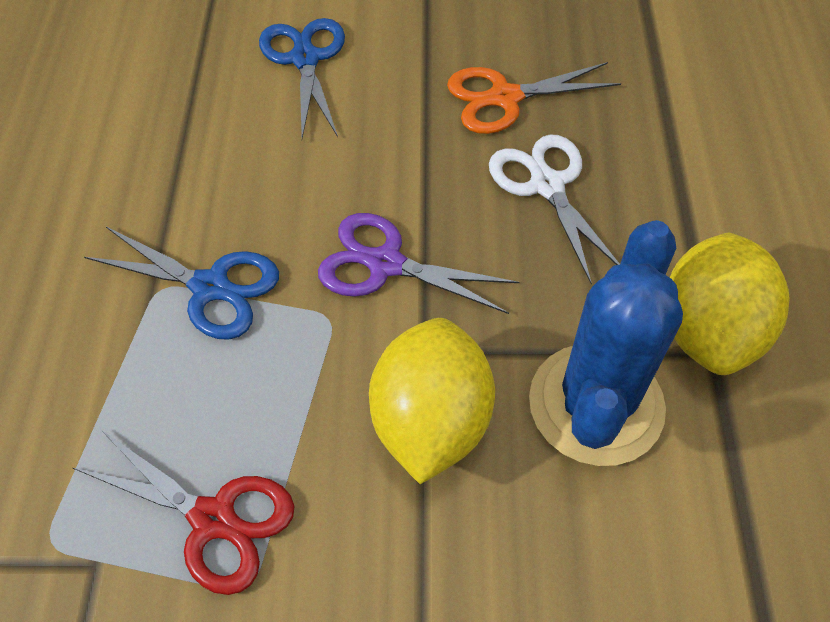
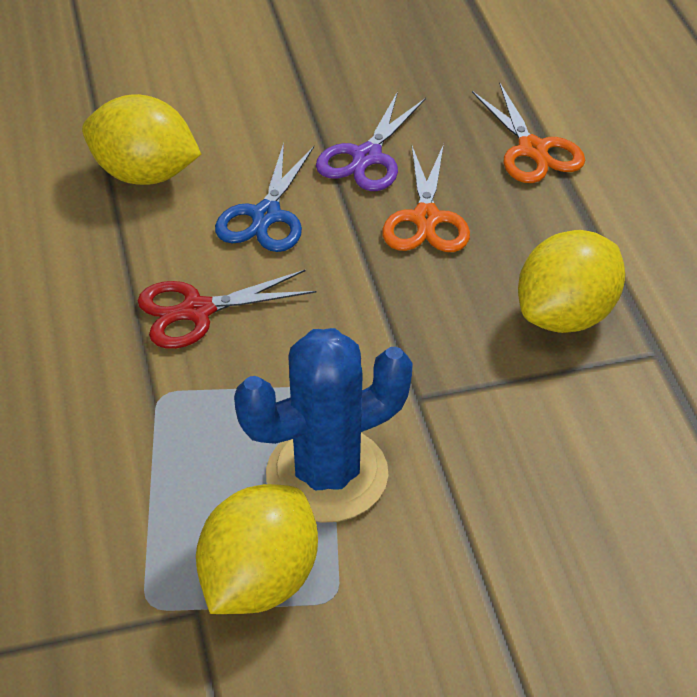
blue scissors: [84,227,279,340] [259,18,345,138] = 2 -> [215,143,314,252] = 1
orange scissors: [447,62,621,134] = 1 -> [382,144,470,252] [472,82,585,183] = 2
white scissors: [489,135,620,285] = 1 -> none = 0
yellow lemon: [369,318,495,484] [670,232,790,375] = 2 -> [82,94,201,185] [196,484,318,614] [518,230,625,333] = 3

